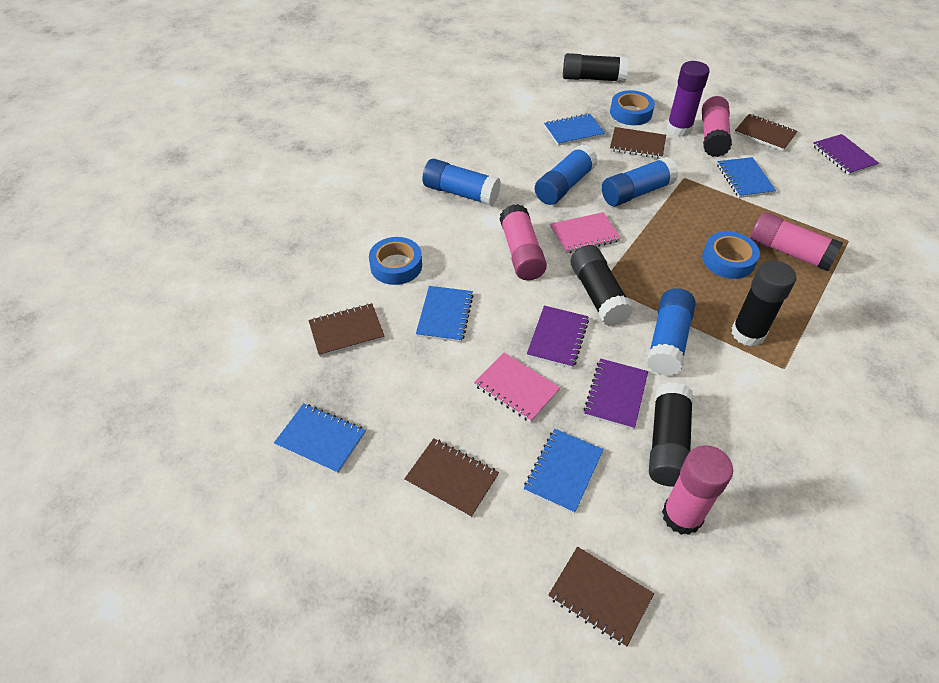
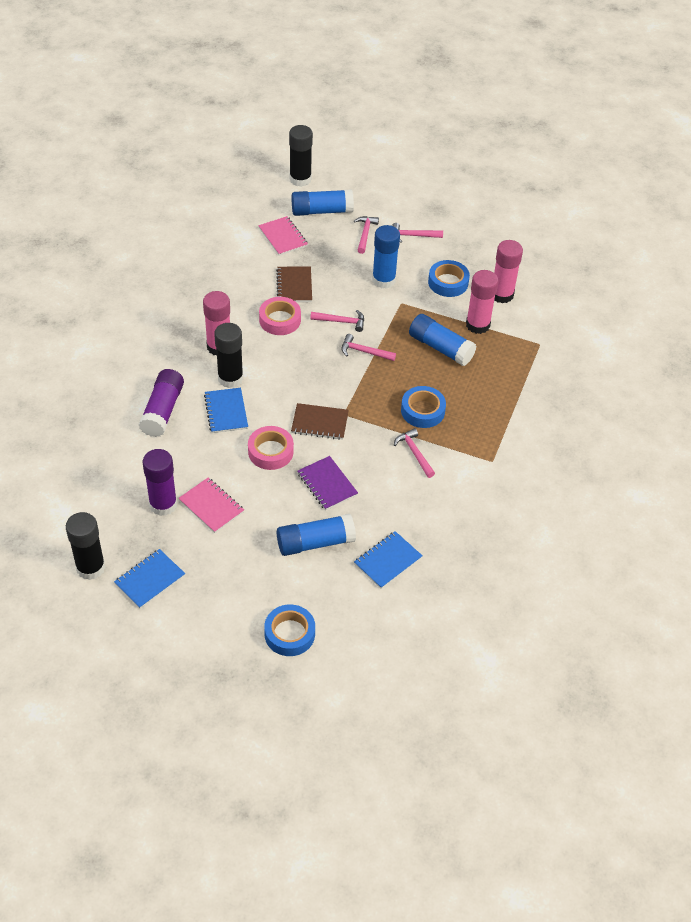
black glue stick: [563,53,629,82] [570,245,634,326] [649,382,693,487] [731,260,796,347] = 4 -> [66,512,106,580] [214,323,243,388] [289,125,313,187] = 3
blue notebook: [274,403,366,474] [416,286,474,342] [524,429,603,513] [544,113,605,146] [717,157,776,198] = 5 -> [114,549,185,609] [204,388,248,433] [354,531,423,589] = 3
brown notebook: [308,303,384,357] [404,438,499,518] [548,547,654,647] [610,127,666,159] [735,114,798,151] = 5 -> [276,266,312,302] [291,403,349,440] = 2
pink glue stick: [500,204,547,280] [662,445,733,535] [702,96,732,157] [750,212,843,271] = 4 -> [203,291,230,355] [466,270,498,334] [494,240,523,303] = 3
pink hammer: none = 0 -> [310,310,364,332] [341,334,396,361] [354,216,379,254] [392,223,443,243] [394,428,435,478] = 5
pink tape: none = 0 -> [248,426,294,470] [259,297,301,335] = 2
purple glue stick: [666,61,709,137] = 1 -> [139,369,184,437] [143,449,177,516] = 2
purple notebook: [527,306,589,368] [584,358,648,430] [812,134,879,175] = 3 -> [298,456,358,510] = 1

